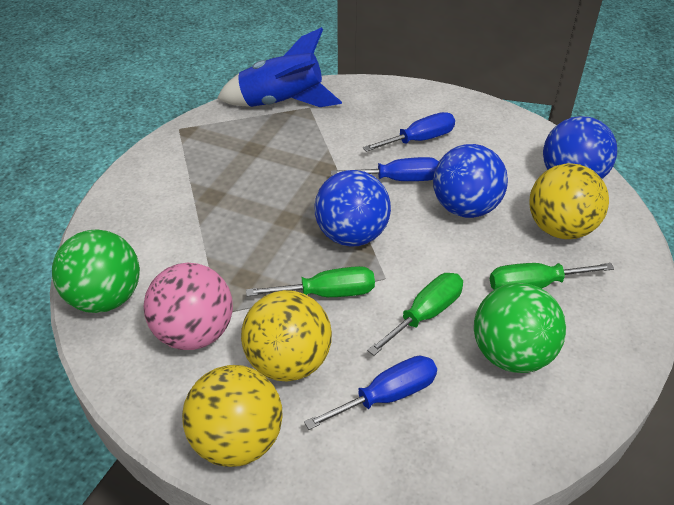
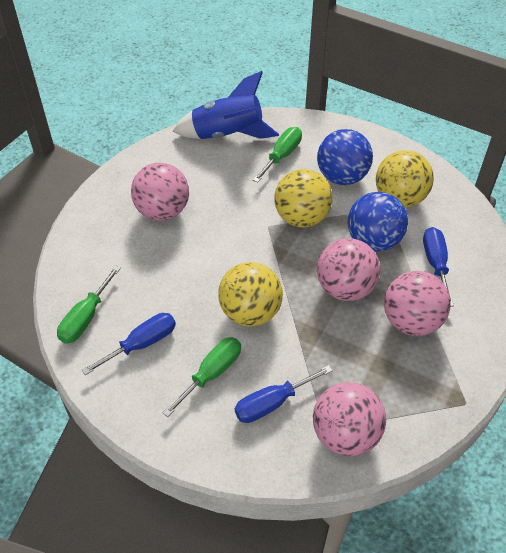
blue ball: [314,170,391,247] [433,144,508,218] [543,116,617,179] = 3 -> [317,129,373,185] [348,192,408,252] = 2
green ball: [52,229,140,313] [474,283,566,373] = 2 -> none = 0
pink ball: [144,263,233,350] = 1 -> [131,163,189,221] [313,382,386,456] [317,238,380,301] [384,271,451,336] = 4

